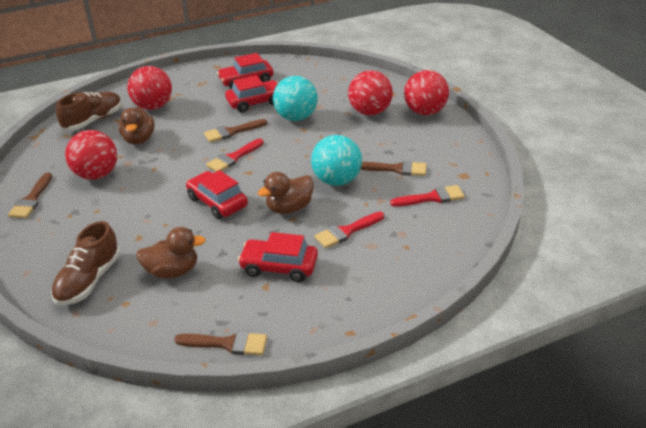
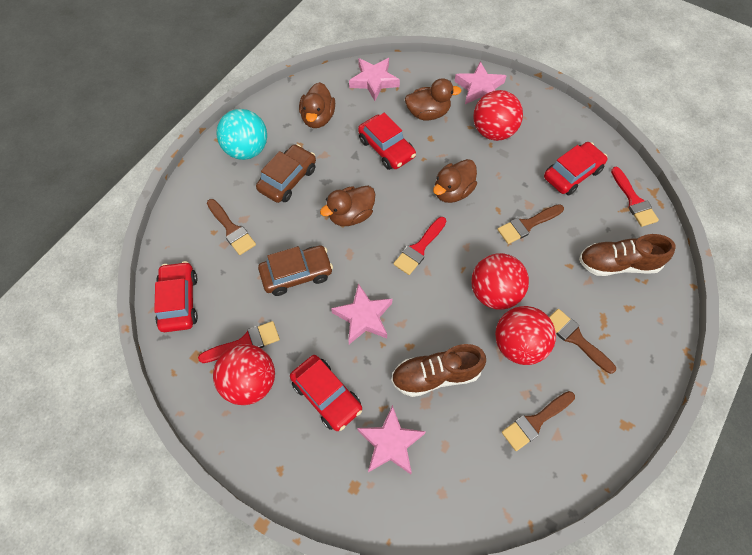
brown car: none = 0 -> [256,144,316,203] [258,246,333,296] = 2
brown duck: [119,107,155,145] [136,227,206,279] [258,172,314,214] = 3 -> [299,82,335,128] [320,186,375,226] [405,78,461,121] [433,159,477,203] = 4
pink star: none = 0 -> [331,283,392,344] [349,58,400,101] [357,405,426,474] [454,62,506,104] = 4
turquoise ball: [273,76,318,121] [311,135,362,186] = 2 -> [217,109,267,160] = 1

